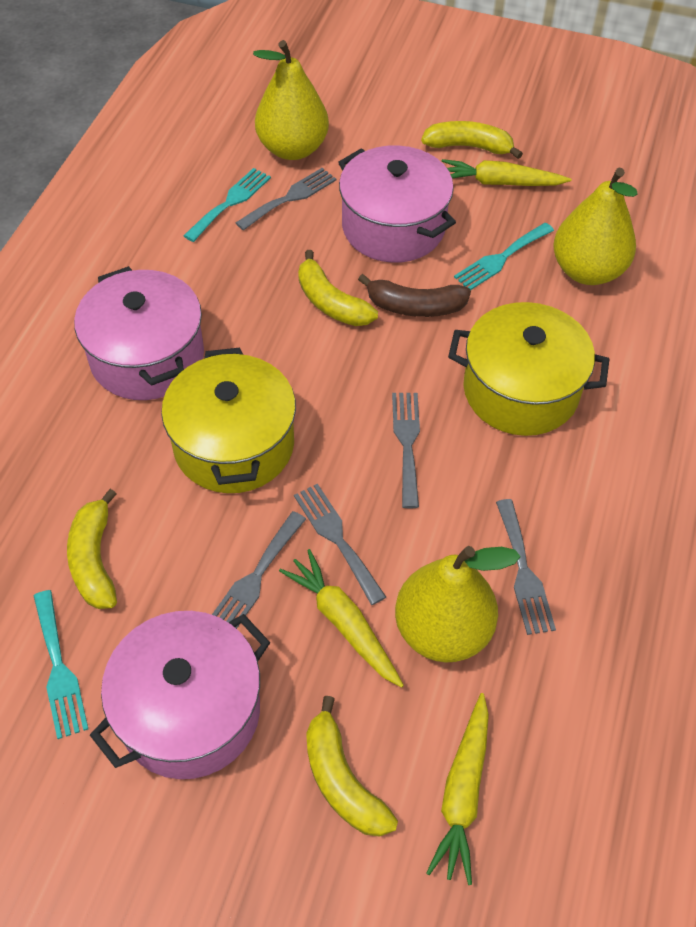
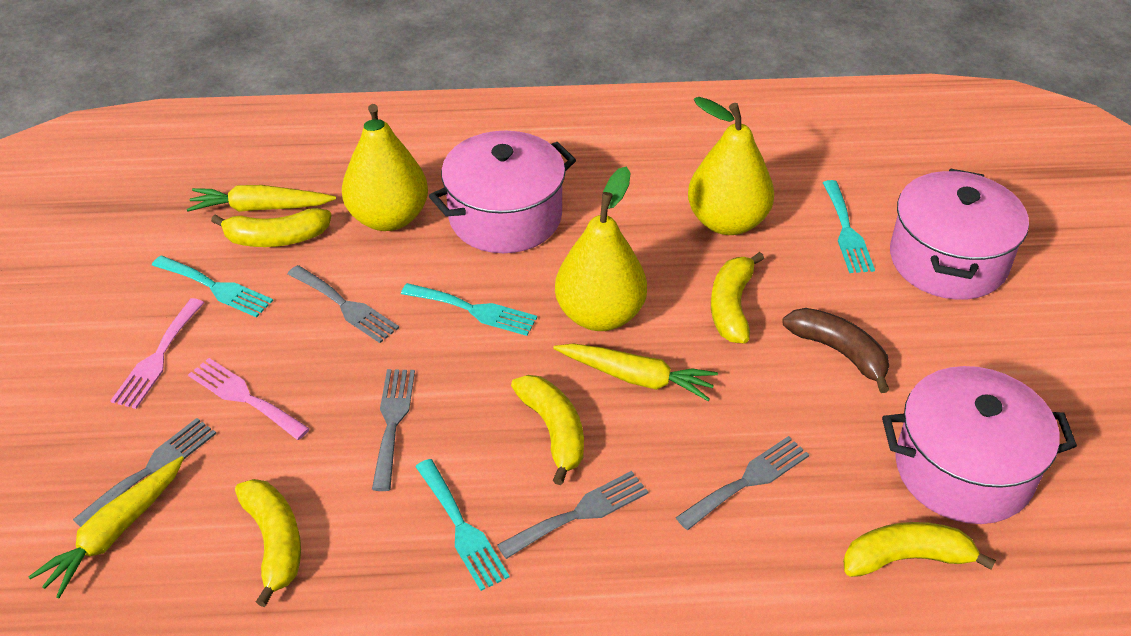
pink fork: none = 0 -> [110,298,204,409] [188,358,310,440] = 2
turquoise fork: [34,590,88,739] [184,168,271,242] [454,223,554,290] = 3 -> [152,256,273,318] [401,283,537,336] [415,459,509,591] [823,180,875,273] = 4
yellow banana: [67,489,117,609] [298,250,378,326] [306,696,398,837] [421,121,523,159] = 4 -> [211,208,331,247] [235,479,301,607] [511,375,584,485] [711,252,764,343] [843,522,996,577] = 5
yellow pot: [161,348,296,493] [448,302,609,436] = 2 -> none = 0

